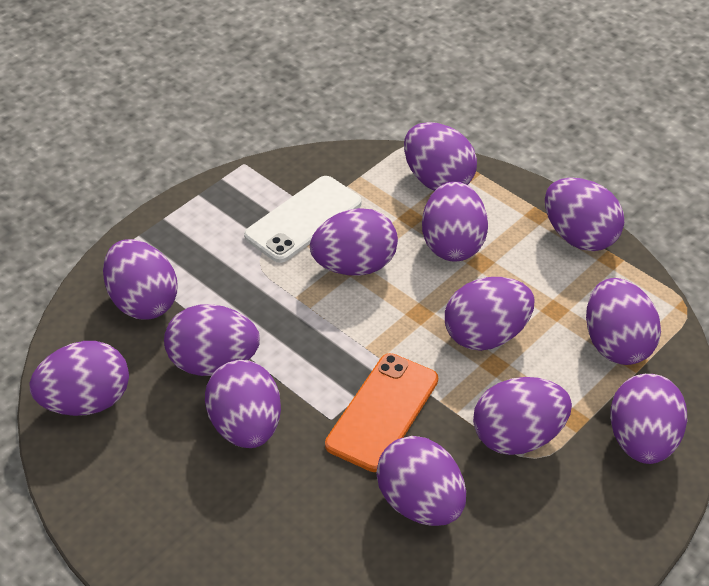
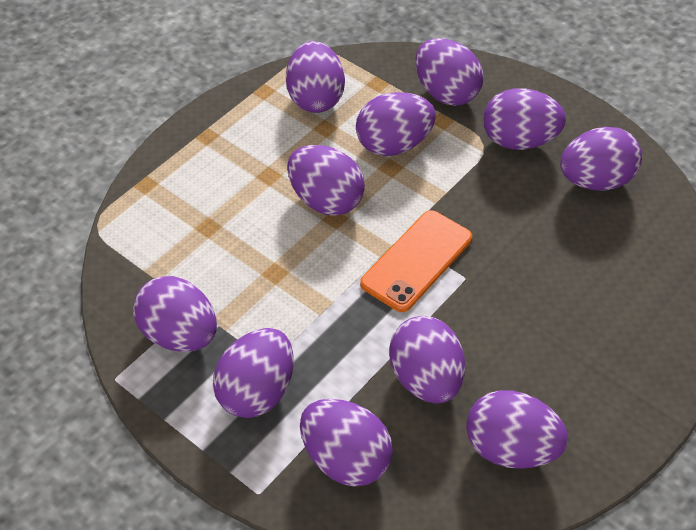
purple egg: [30,341,129,416] [103,239,177,319] [164,304,260,376] [205,360,281,448] [310,208,398,276] [376,436,466,526] [404,122,477,191] [422,181,488,262] [445,277,535,351] [473,377,572,455] [545,177,624,251] [586,278,661,365] [610,374,687,464] = 13 -> [133,276,217,352] [213,328,294,418] [286,41,345,113] [287,145,365,216] [300,399,393,487] [356,92,436,156] [389,316,465,404] [415,38,483,106] [466,390,568,469] [483,88,566,150] [560,127,642,191] = 11
white phone: [244,176,362,263] = 1 -> none = 0

